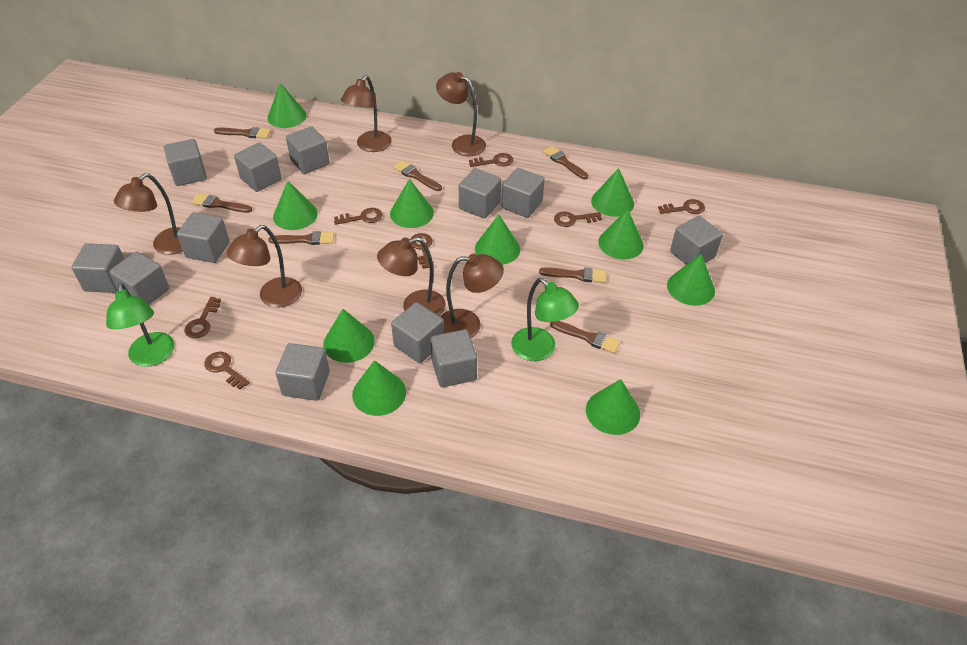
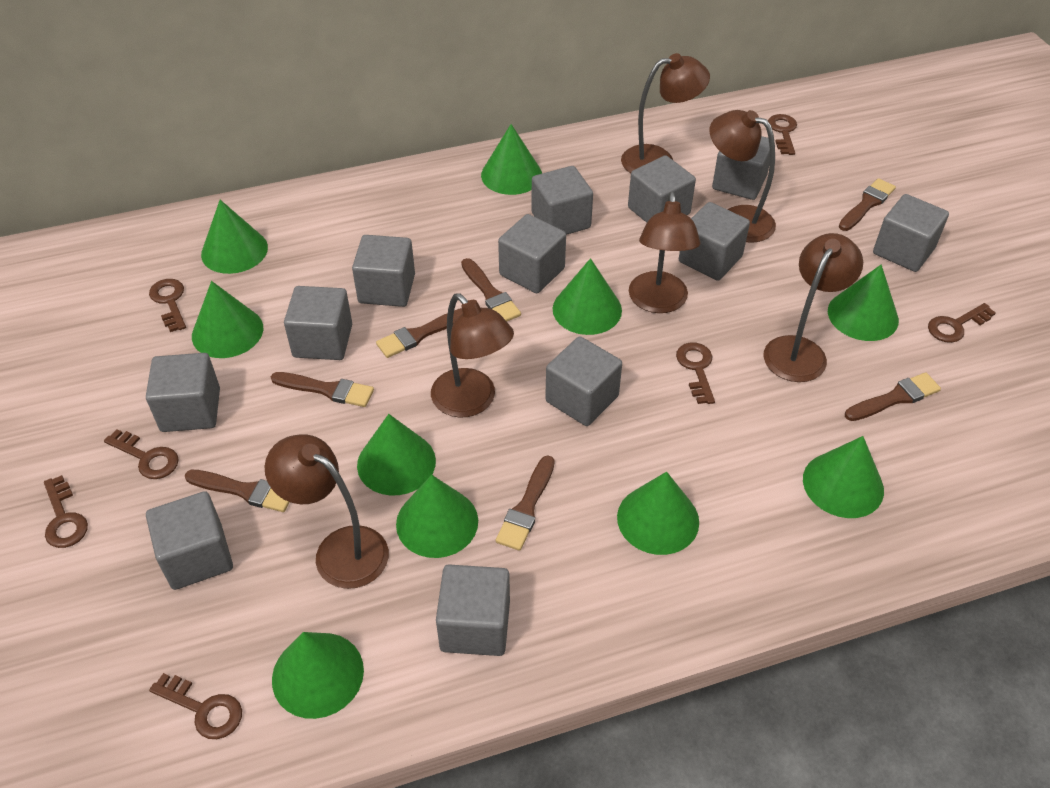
green lamp: [106,283,175,367] [511,278,579,361] = 2 -> none = 0

